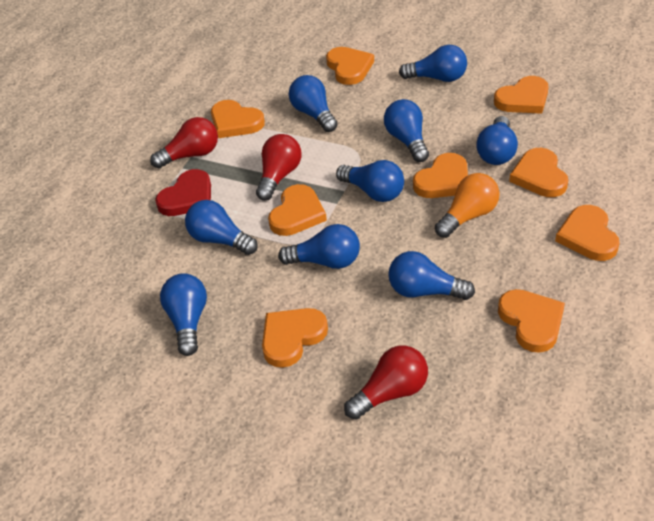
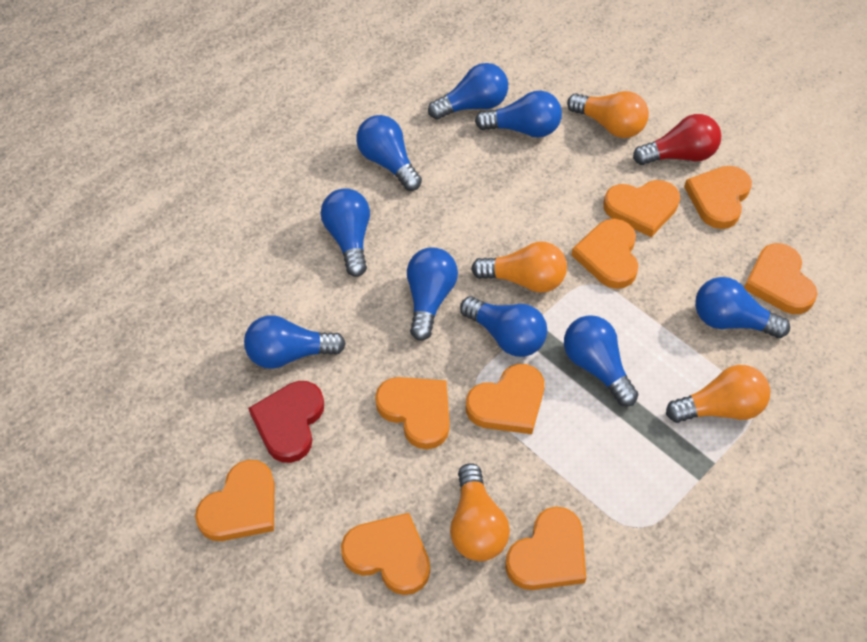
orange light bulb: [435,173,500,238] = 1 -> [450,463,510,561] [471,242,567,293] [567,91,649,138] [666,365,770,423] = 4
red light bulb: [150,117,218,169] [256,134,302,201] [344,345,428,420] = 3 -> [633,114,721,165] = 1

